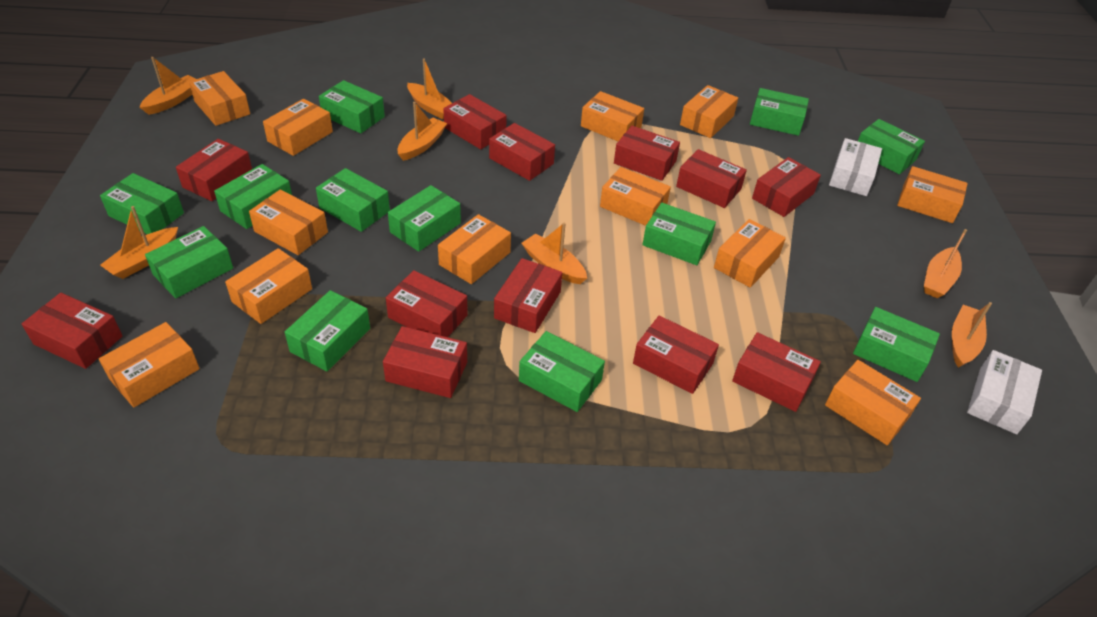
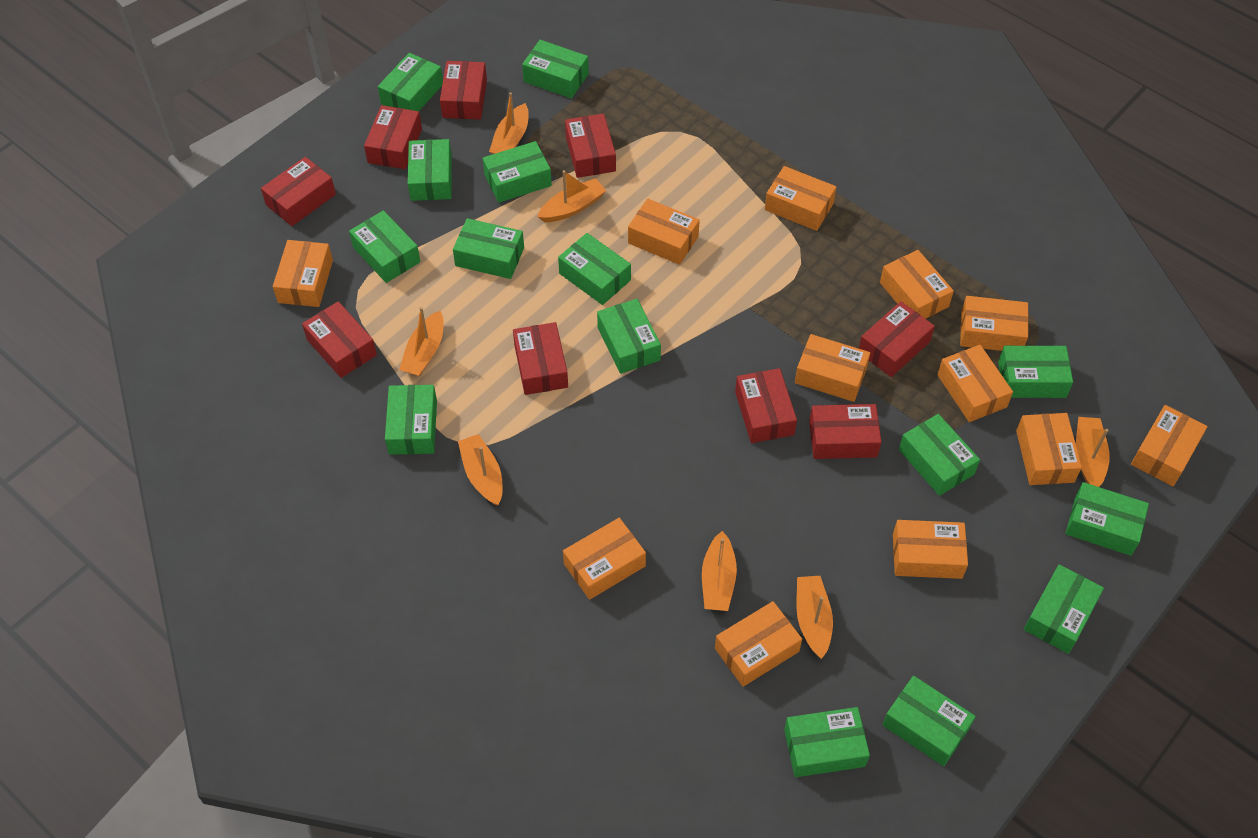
green box: [100,173,184,234] [145,226,233,298] [214,164,292,229] [285,290,370,371] [316,168,390,232] [319,80,385,133] [388,185,461,252] [519,331,605,412] [642,203,716,265] [750,88,809,136] [853,307,940,382] [858,119,925,174] = 12 -> [349,210,420,283] [378,53,443,111] [385,385,437,455] [408,139,452,201] [453,218,524,279] [483,141,552,203] [522,40,589,99] [558,233,631,305] [597,299,661,374] [784,707,870,777] [882,676,976,766] [899,414,980,496] [998,346,1073,398] [1024,564,1104,654] [1066,482,1149,556] = 15
red box: [22,293,122,369] [176,139,252,201] [383,326,467,398] [386,270,468,337] [443,94,507,149] [489,123,555,181] [494,258,562,333] [614,126,680,181] [633,315,719,394] [676,149,747,208] [732,332,821,412] [752,157,821,217] = 12 -> [261,157,336,226] [302,301,377,378] [364,105,422,169] [440,61,487,119] [513,322,568,395] [565,113,616,178] [735,368,797,443] [809,404,881,459] [859,301,935,377] = 9
white box: [829,138,882,196] [967,350,1042,434] = 2 -> none = 0

